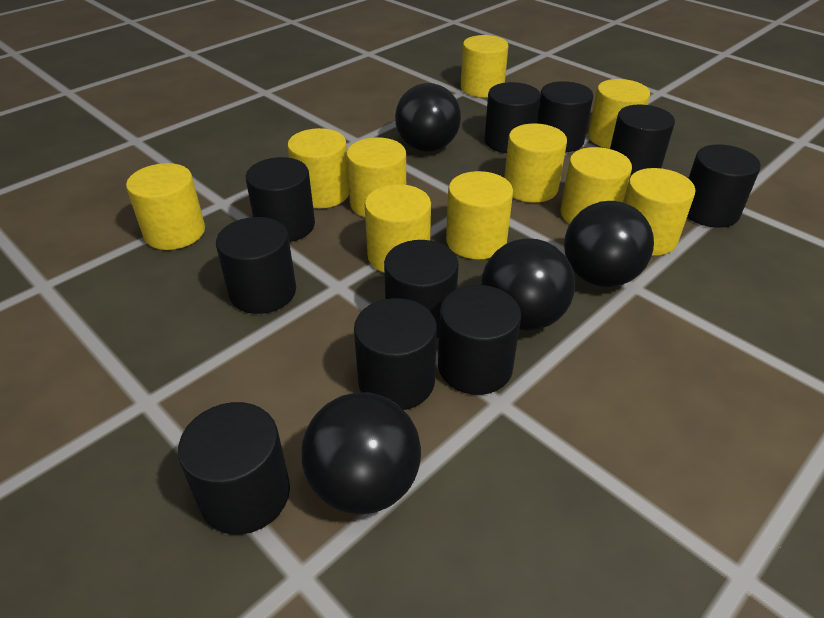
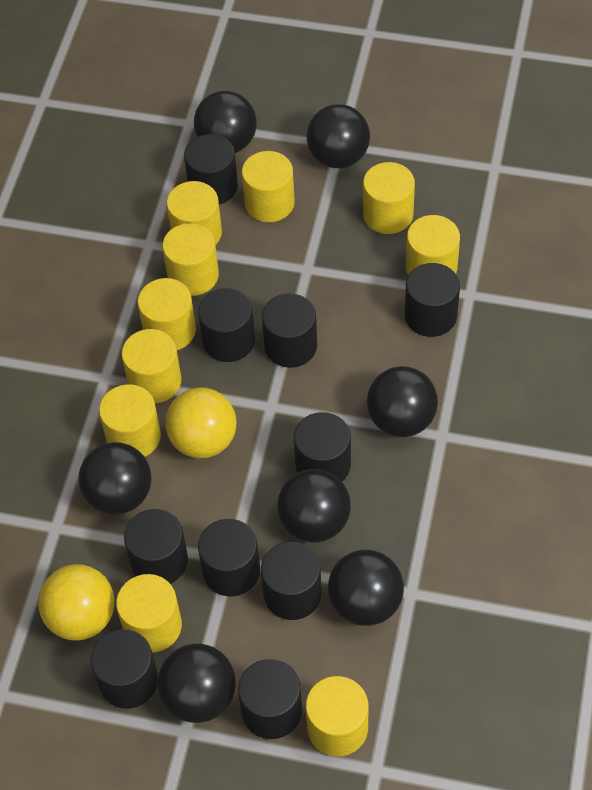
black ball: [302,392,421,515] [395,83,461,152] [481,238,575,331] [564,201,654,287] = 4 -> [79,442,151,515] [158,643,236,723] [194,91,257,153] [277,469,351,542] [307,104,370,168] [328,550,404,626] [367,366,438,437] = 7
yellow ball: none = 0 -> [38,564,115,641] [165,388,236,458] = 2

